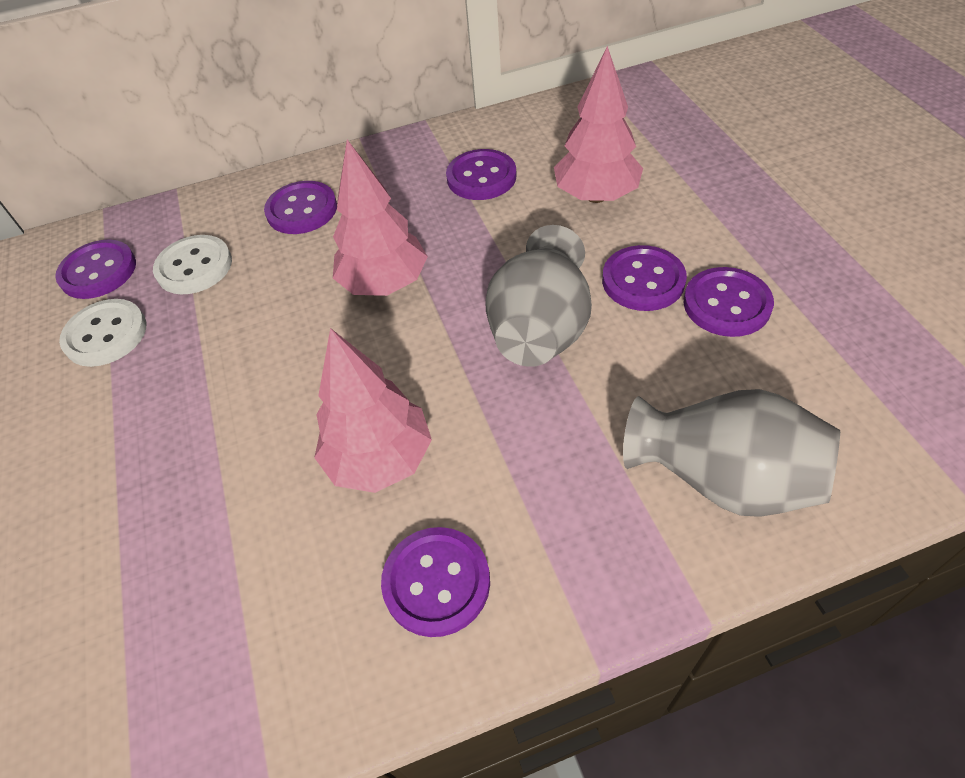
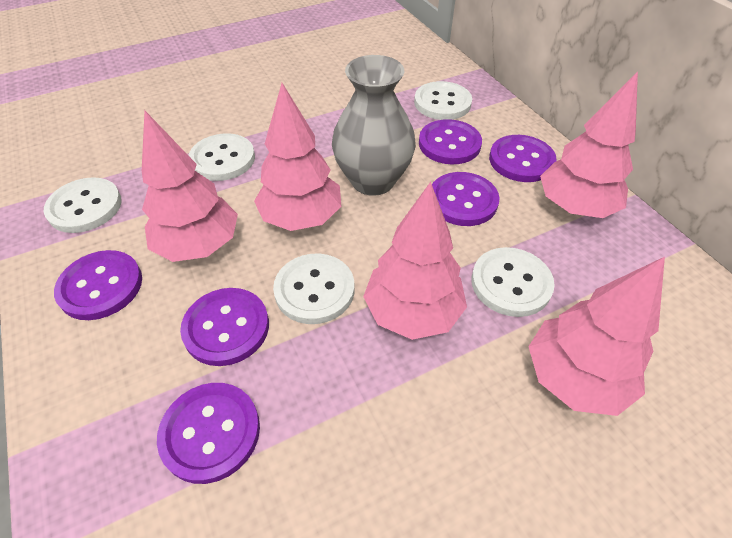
grey vase: [486,225,592,367] [623,389,840,517] = 2 -> [332,55,416,196] = 1
pink tree: [314,328,432,493] [333,140,428,296] [554,46,643,203] = 3 -> [142,111,238,262] [254,83,341,231] [363,182,467,340] [528,257,665,416] [540,71,638,218] = 5
white button: [59,299,146,367] [153,235,232,294] = 2 -> [44,177,122,233] [188,133,255,181] [273,254,354,324] [414,81,472,120] [471,247,555,317] = 5

